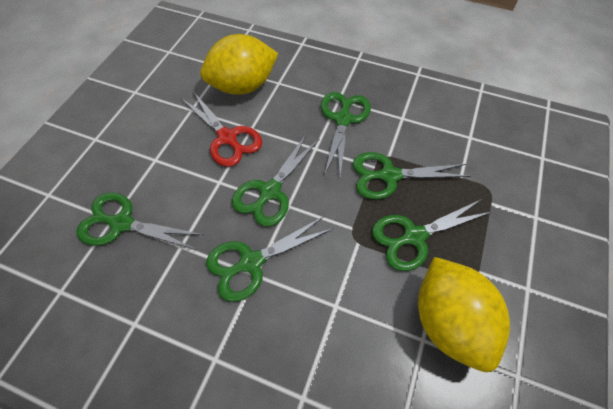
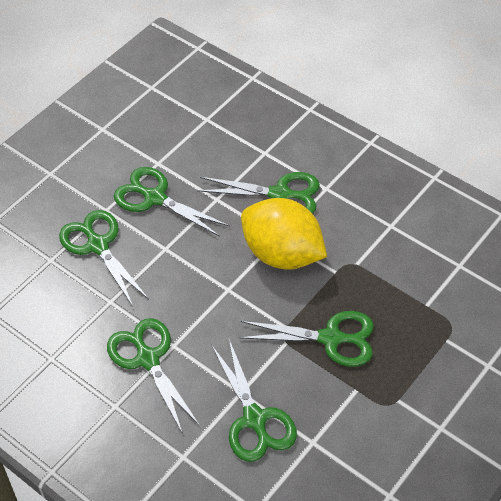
red scissors: [181,91,262,167] = 1 -> none = 0
yellow lemon: [200,34,279,95] [418,257,510,372] = 2 -> [241,198,327,269] = 1

